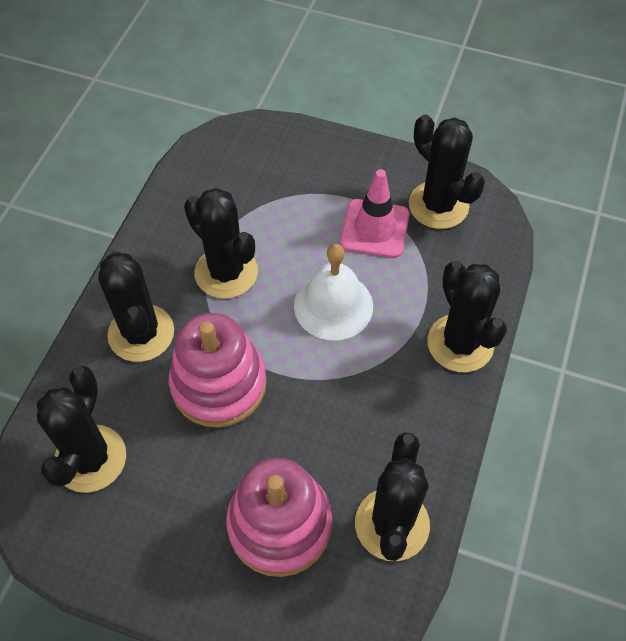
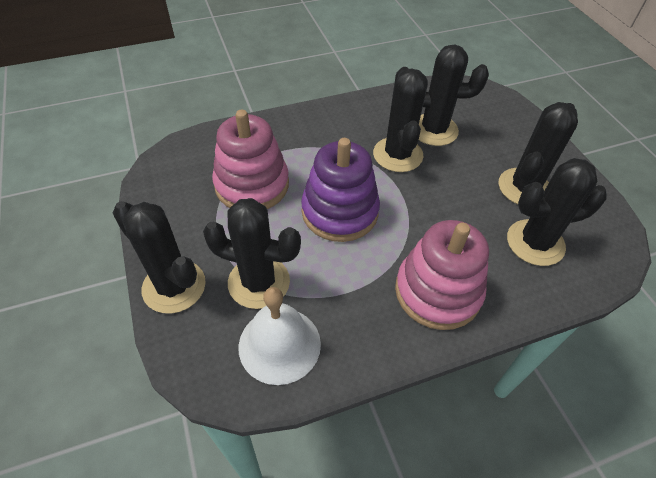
pink traffic cone: [340,169,409,258] = 1 -> none = 0
purple stacking toy: none = 0 -> [301,138,380,242] = 1

